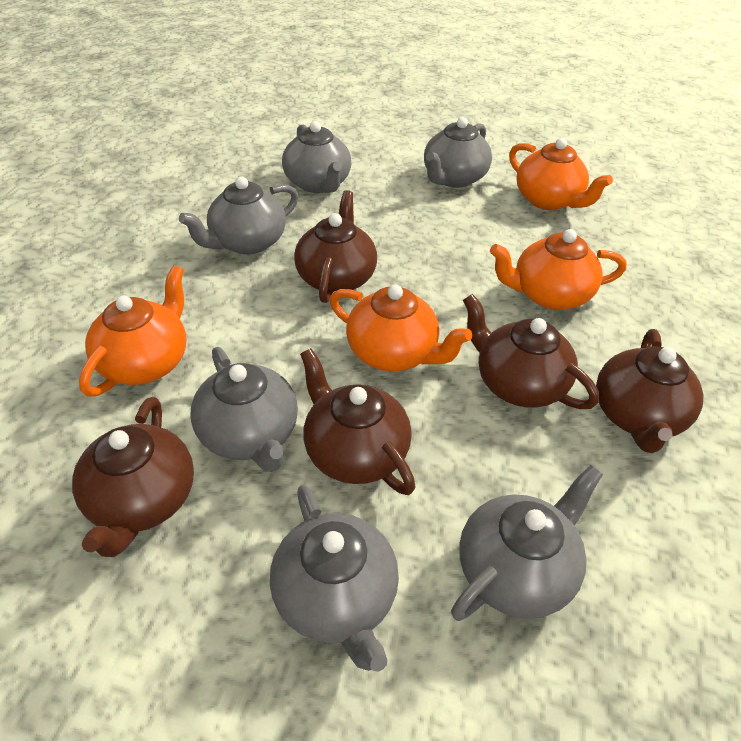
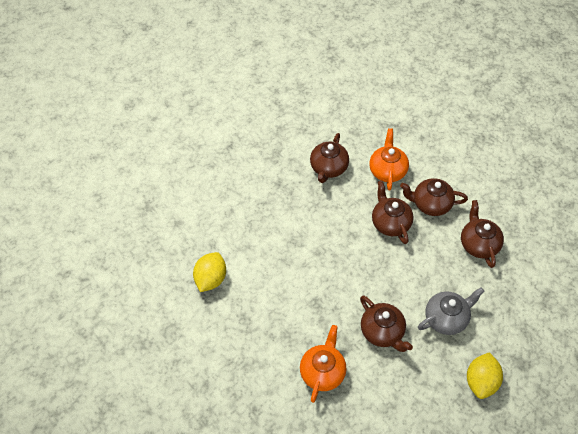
grey teapot: [179,176,298,254] [190,347,298,472] [270,485,399,672] [282,121,351,193] [424,117,492,188] [451,465,603,621] = 6 -> [418,287,484,335] = 1
orange teapot: [79,265,186,397] [330,285,472,371] [490,229,626,310] [509,138,613,210] = 4 -> [300,325,346,403] [369,128,409,190] = 2
yellow lemon: none = 0 -> [193,252,226,292] [467,352,503,399] = 2

